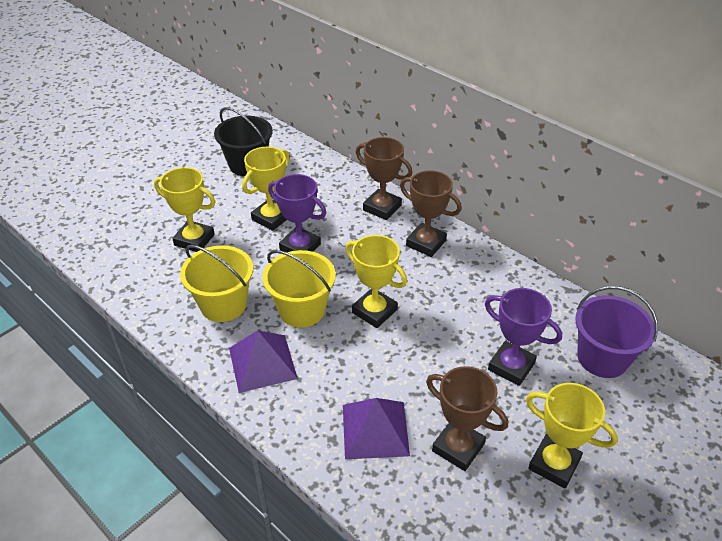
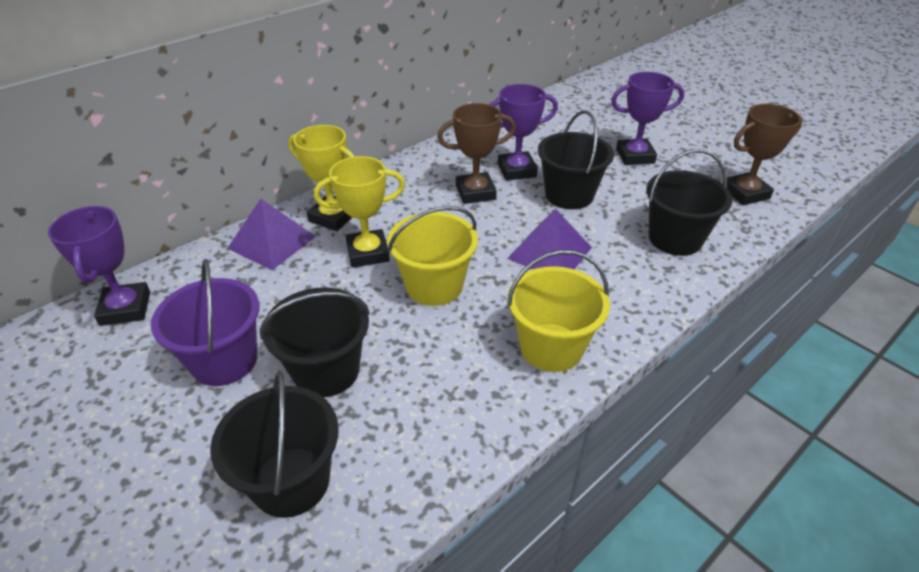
black bucket: [214,107,273,176] = 1 -> [210,371,339,518] [260,287,370,397] [538,110,614,209] [646,149,733,256] = 4
brown trophy: [356,137,412,220] [400,170,462,257] [426,366,508,471] = 3 -> [437,103,516,204] [723,104,802,205] = 2
purple trophy: [268,174,326,252] [485,288,562,386] = 2 -> [48,206,150,326] [489,84,558,181] [611,72,684,165] = 3
yellow trophy: [154,167,215,252] [242,147,290,231] [345,235,407,328] [526,383,618,489] = 4 -> [288,125,355,231] [314,156,405,268] = 2

